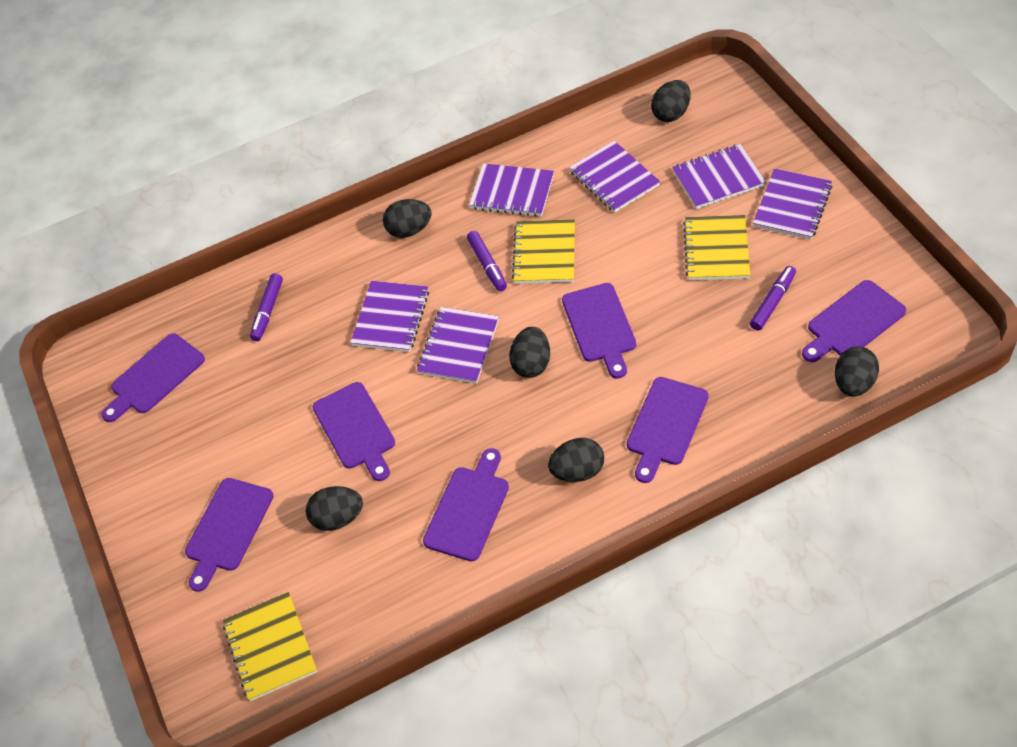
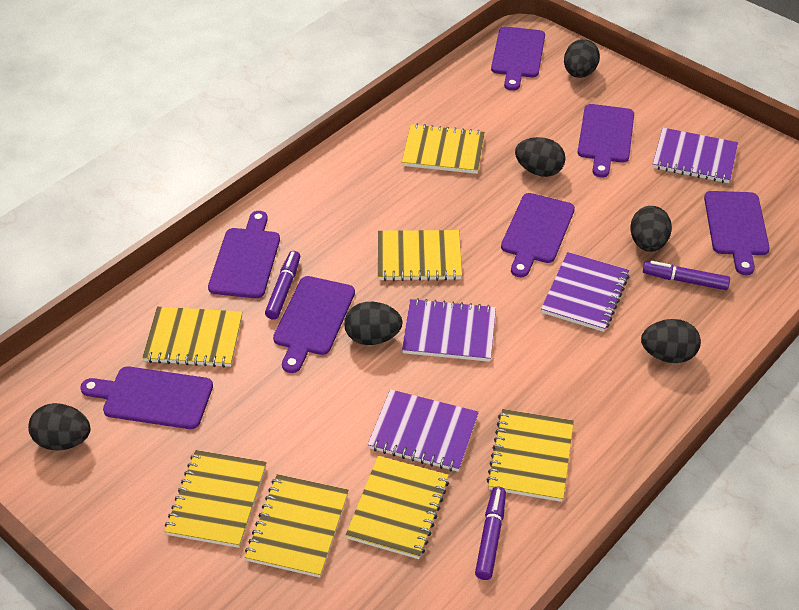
purple notebook: [350,281,429,352] [417,307,499,384] [469,163,554,217] [569,141,660,212] [672,144,766,209] [753,168,832,240] = 6 -> [368,389,479,472] [402,298,496,362] [541,252,629,332] [653,128,738,183] = 4
yellow notebook: [223,592,317,701] [512,219,575,284] [683,215,750,280] = 3 -> [142,307,243,368] [165,450,267,548] [245,474,349,578] [346,456,449,559] [378,230,462,281] [402,124,485,174] [487,409,574,502] = 7

